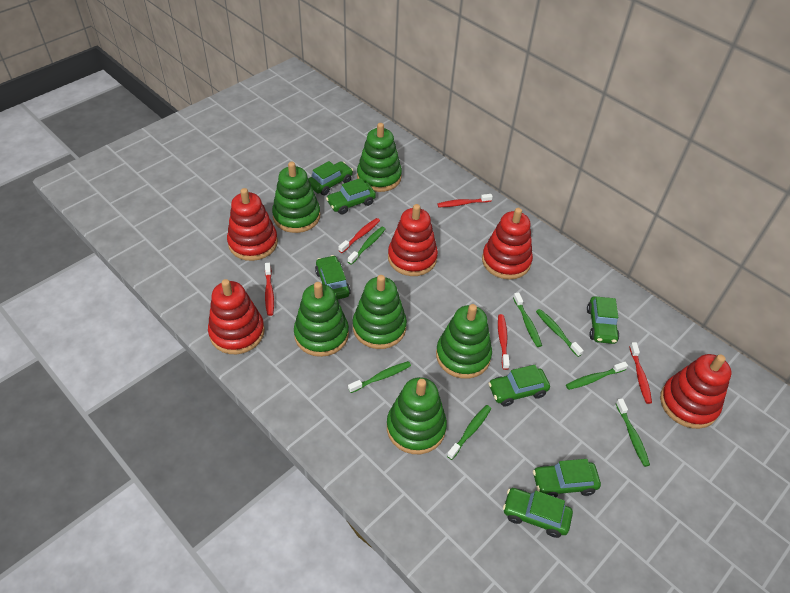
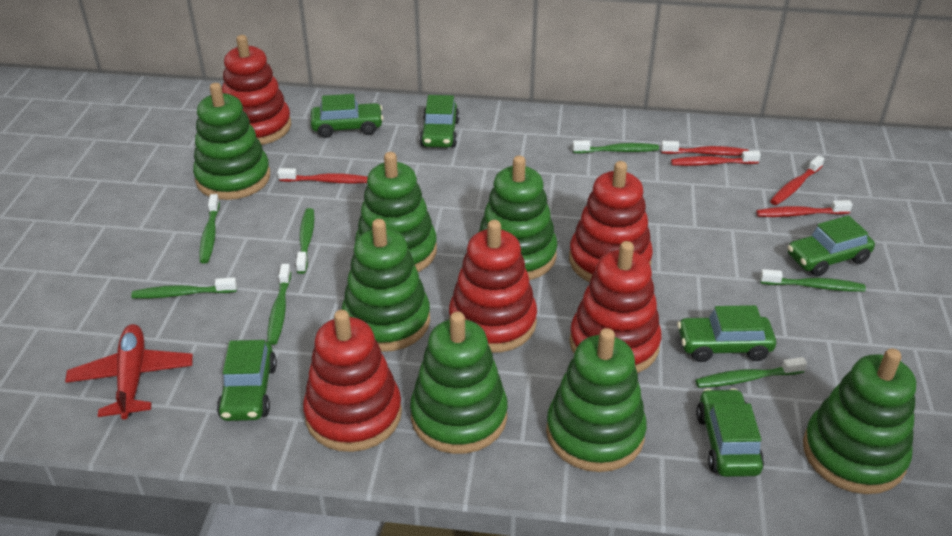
green car: [308,161,353,195] [315,255,351,299] [326,178,376,214] [488,365,550,406] [503,488,573,538] [533,459,601,497] [587,296,619,344] = 7 -> [217,340,277,421] [311,94,383,138] [419,95,460,148] [677,305,776,362] [696,388,764,477] [788,215,875,277] = 6
green stacking toy: [272,162,320,233] [294,282,349,357] [353,275,407,349] [357,123,402,192] [387,377,447,454] [436,304,492,379] = 6 -> [193,83,270,200] [342,219,430,352] [355,152,437,272] [410,312,508,454] [479,156,557,280] [546,328,647,472] [803,349,916,494] = 7
red plane: none = 0 -> [65,324,193,419] = 1

